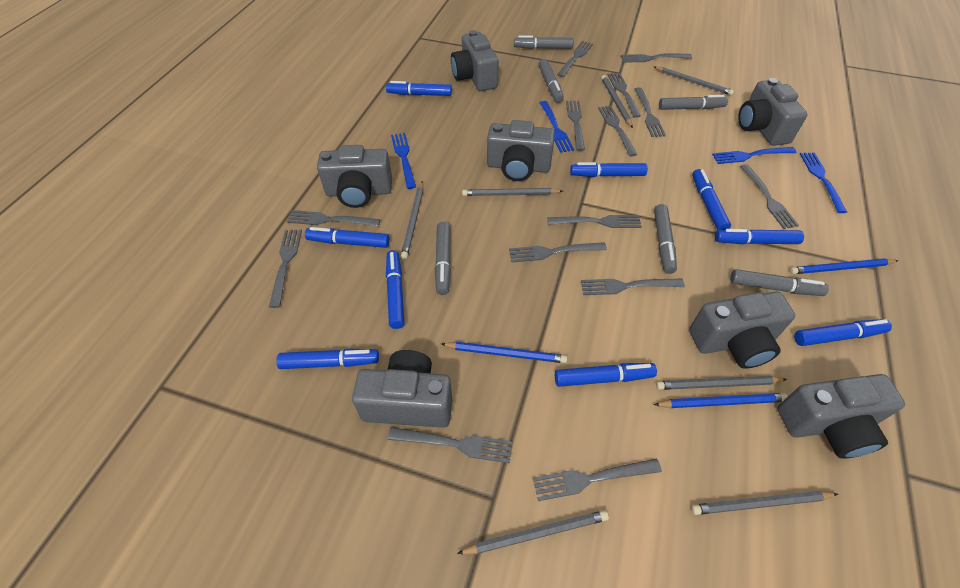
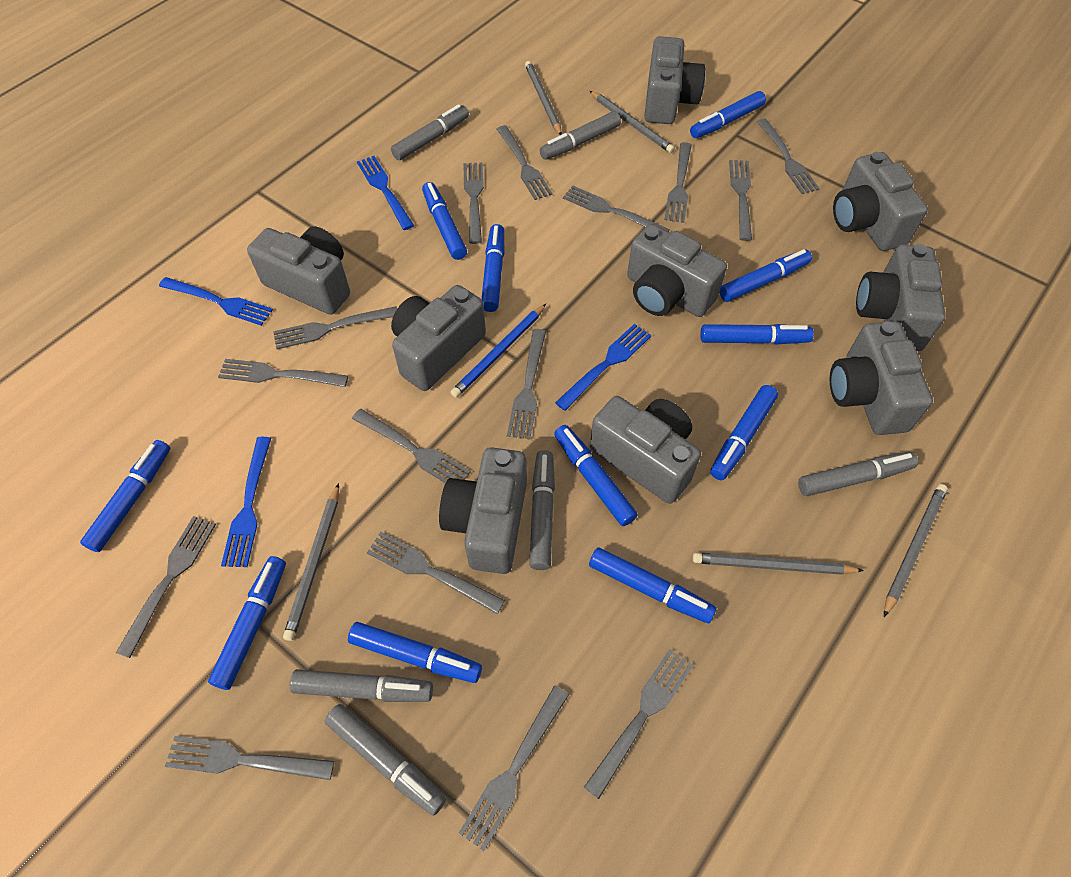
blue marker: [276,349,379,369] [305,227,390,248] [386,81,452,96] [386,250,405,329] [555,363,657,387] [570,162,648,177] [692,169,731,230] [715,229,804,244] [794,319,892,346] = 9 -> [80,440,170,552] [208,556,286,690] [348,622,482,683] [422,182,467,260] [481,224,504,312] [554,425,638,526] [589,548,716,623] [690,91,766,138] [700,324,814,345] [710,385,778,480] [719,249,812,302] = 11
blue pencil: [441,342,567,363] [653,393,788,408] [790,258,898,274] = 3 -> [450,304,546,398] = 1
grey camera: [317,145,392,208] [352,350,452,428] [451,30,499,91] [487,120,555,181] [689,292,795,369] [738,78,808,146] [777,374,905,459] = 7 -> [247,226,350,315] [391,285,486,391] [439,447,527,574] [590,396,701,504] [627,224,727,317] [644,36,705,124] [830,321,933,435] [833,152,928,251] [856,244,946,351] = 9
grey fork: [269,230,302,308] [287,210,380,227] [388,427,513,463] [509,242,607,263] [533,458,662,501] [547,215,642,228] [557,41,593,77] [566,101,585,151] [581,279,685,295] [598,106,637,156] [607,73,641,118] [621,53,692,63] [635,87,666,137] [740,164,799,229] = 14 -> [116,516,216,658] [165,736,334,780] [218,359,348,387] [273,306,397,349] [352,409,471,483] [367,532,505,614] [459,685,569,851] [463,162,484,244] [497,125,553,200] [507,329,546,440] [563,185,670,232] [584,649,693,799] [664,142,692,223] [729,160,752,241] [757,119,820,194] = 15
grey pencil: [401,181,423,259] [457,510,609,554] [462,188,563,196] [601,75,633,128] [654,66,734,96] [656,376,787,390] [691,491,838,515] = 7 -> [283,483,339,641] [525,61,562,135] [590,91,675,153] [693,553,864,575] [884,484,948,617] = 5

